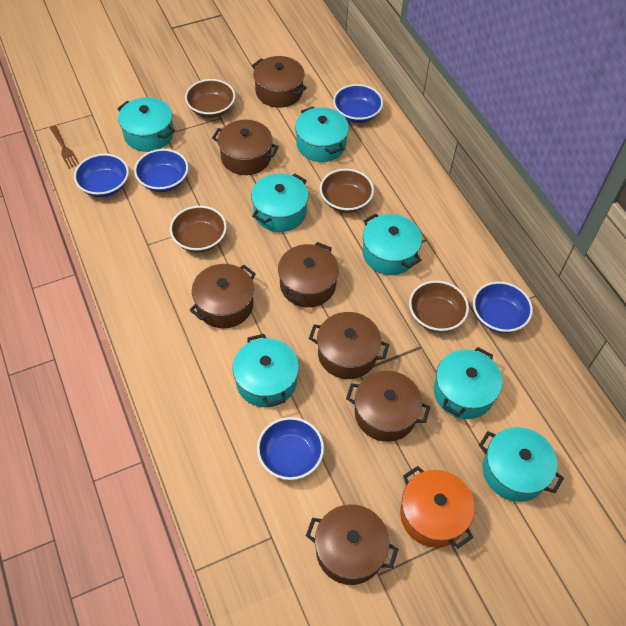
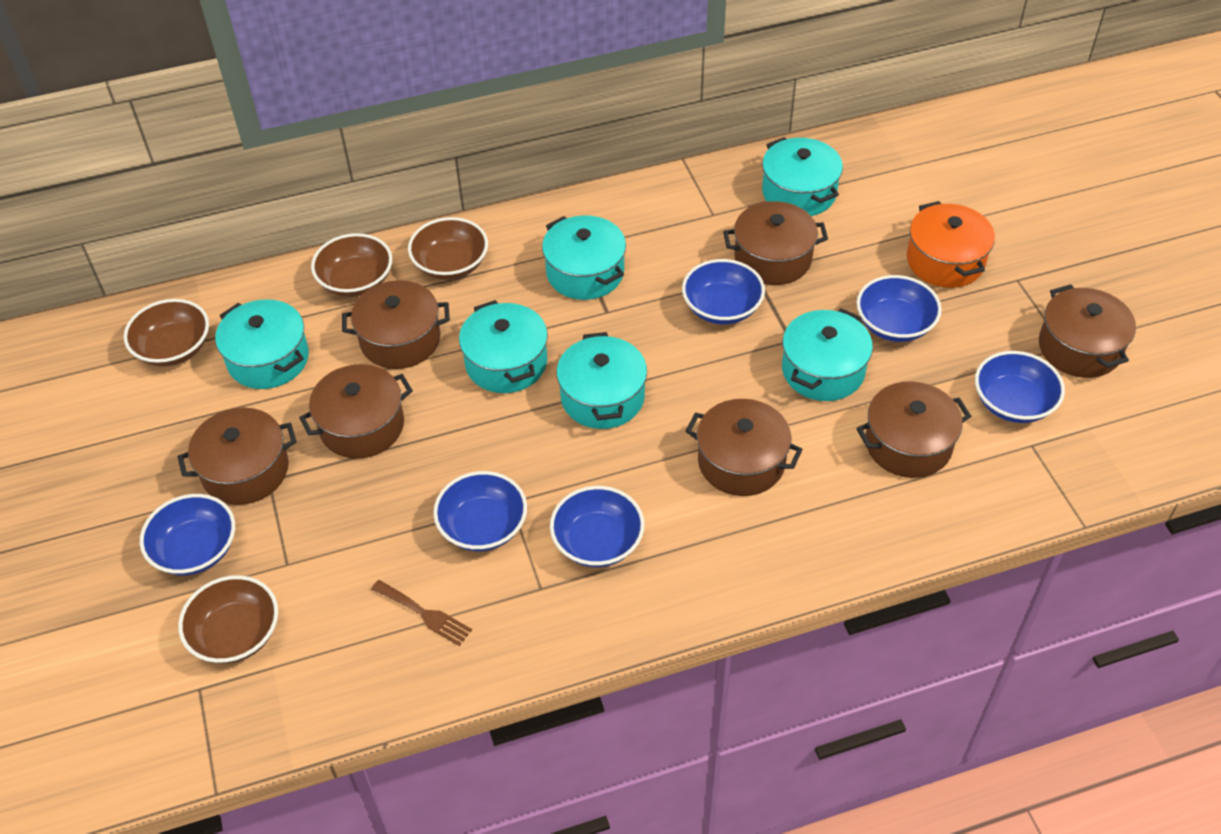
blue bowl: [74,154,129,197] [134,149,188,192] [257,417,324,480] [333,84,383,123] [473,281,533,333] = 5 -> [140,494,235,575] [433,471,527,551] [550,486,644,567] [682,259,765,325] [857,275,942,342] [975,351,1065,423] = 6
turquoise pot: [117,97,175,152] [233,334,299,407] [251,173,308,232] [295,106,349,162] [363,213,422,275] [434,347,503,419] [479,427,564,502] = 7 -> [215,299,309,389] [459,300,548,393] [542,215,626,300] [557,332,647,429] [762,137,843,216] [782,308,873,401] = 6

